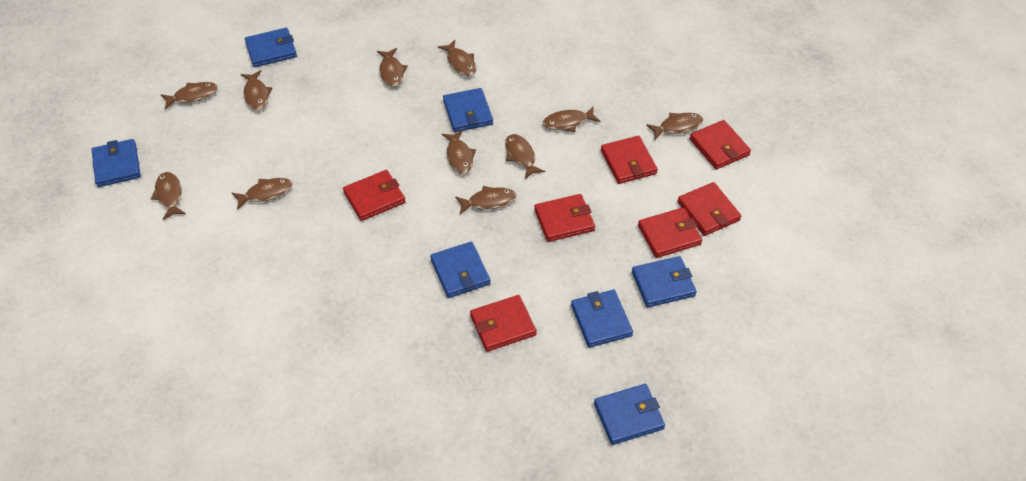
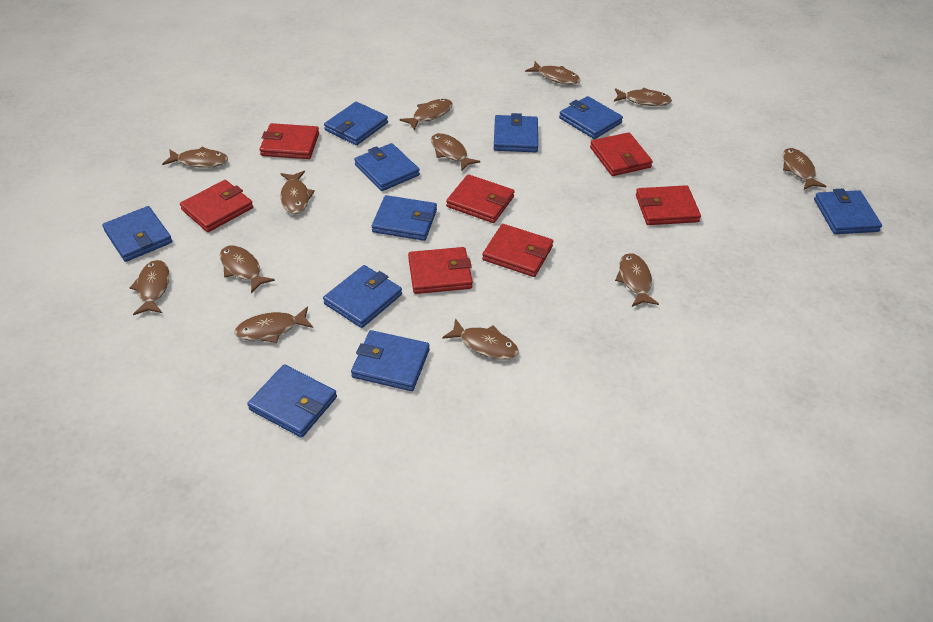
blue wallet: [92,139,141,187] [245,28,297,67] [430,242,490,298] [443,88,493,132] [571,290,633,348] [594,384,665,445] [632,256,697,307] = 7 -> [102,206,172,262] [247,364,337,438] [323,265,402,328] [324,102,388,145] [351,330,430,391] [354,143,420,191] [372,195,437,241] [494,113,538,152] [559,96,623,139] [814,189,882,234] = 10
brown fish: [151,172,186,220] [161,82,218,109] [232,178,293,210] [241,70,272,110] [377,48,408,87] [437,40,476,77] [442,130,476,174] [455,186,516,214] [505,134,545,179] [543,106,600,132] [646,113,703,140] = 11 -> [129,260,170,315] [162,147,228,168] [220,245,275,293] [234,307,313,343] [280,171,315,214] [399,99,452,130] [431,133,480,171] [442,318,519,360] [525,61,581,85] [614,88,672,106] [615,253,659,307] [783,148,826,189] = 12

